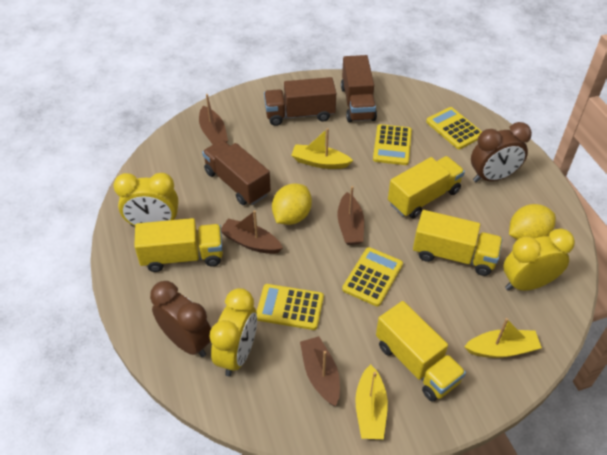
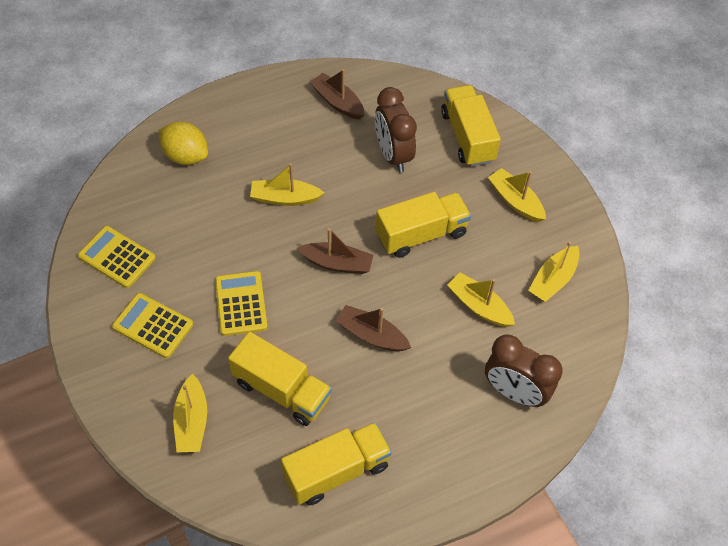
brown boat: [199,94,228,145] [221,210,283,254] [300,336,340,406] [337,186,364,245] = 4 -> [297,228,373,274] [310,69,365,119] [336,305,411,351] = 3
brown truck: [202,140,271,205] [264,77,336,126] [341,55,377,122] = 3 -> none = 0
yellow boat: [291,128,353,169] [355,364,388,439] [464,318,542,358] = 3 -> [173,374,207,452] [250,163,324,206] [447,272,515,327] [488,168,546,222] [528,241,580,302] = 5
yellow calculator: [257,284,324,330] [342,247,403,306] [373,124,412,165] [426,107,482,149] = 4 -> [78,226,156,288] [112,293,193,358] [215,271,268,336] = 3
yellow clock: [114,173,178,227] [210,288,257,376] [503,229,575,291] = 3 -> none = 0
yellow lemon: [272,183,312,225] [509,204,556,240] = 2 -> [159,122,208,165] = 1

